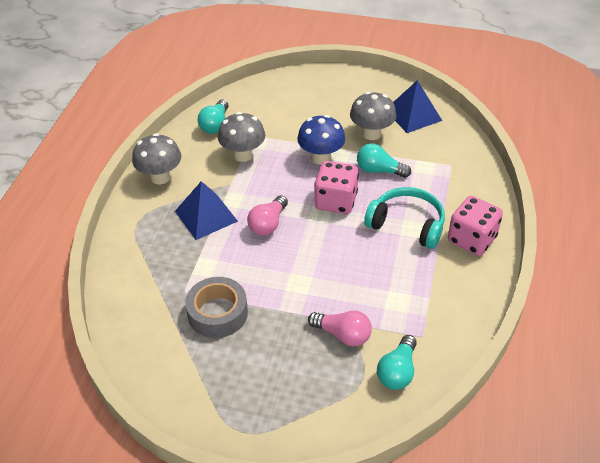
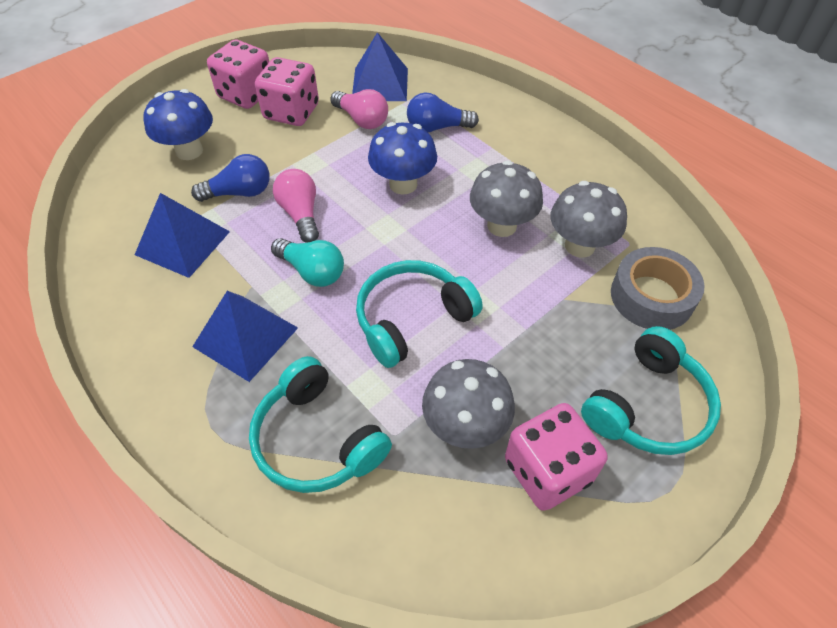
blue light bulb: none = 0 -> [191,154,270,202] [407,92,479,132] = 2
blue mushroom: [297,115,345,165] = 1 -> [144,89,213,160] [368,122,437,195] = 2
blue pyramid: [175,181,238,240] [393,80,442,133] = 2 -> [135,193,230,278] [192,291,298,382] [352,32,408,101] = 3
pink dice: [314,161,359,214] [448,196,503,256] = 2 -> [207,40,269,109] [255,57,319,126] [505,403,608,511] = 3
turquoise headphones: [364,187,445,249] = 1 -> [249,356,392,493] [356,260,483,368] [581,326,721,455] = 3
turquoise light bulb: [198,100,229,134] [357,143,411,178] [377,335,417,390] = 3 -> [271,238,344,287] = 1

